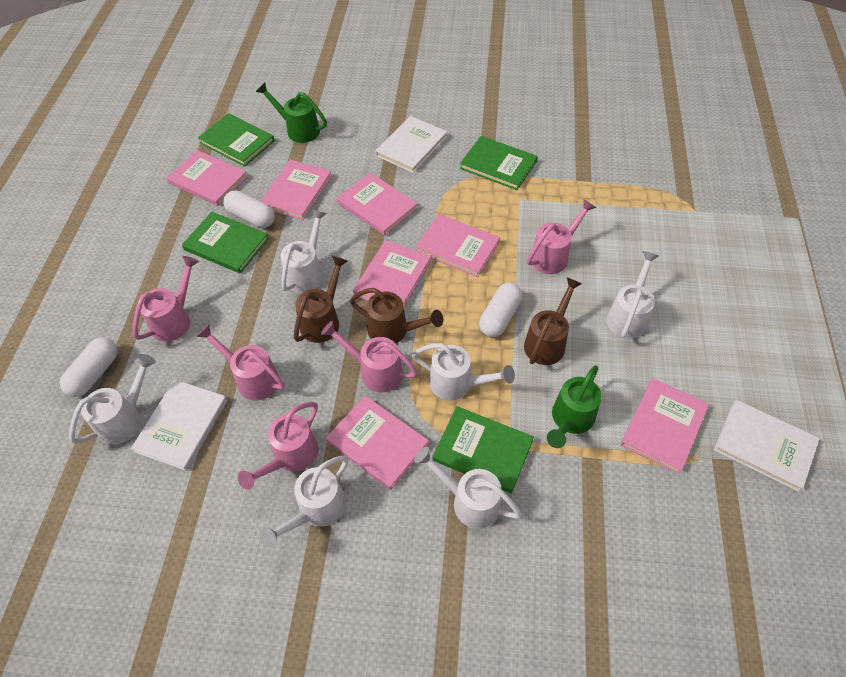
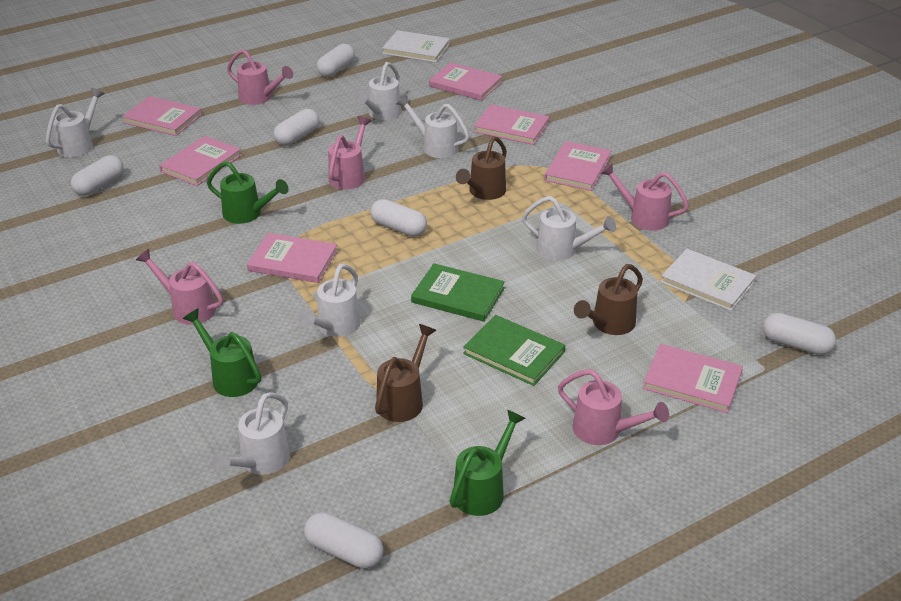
green book: [182,212,269,274] [198,113,275,167] [433,406,534,493] [460,136,538,190] = 4 -> [411,263,505,322] [463,315,566,386] = 2
green watering can: [256,82,327,143] [547,366,602,448] = 2 -> [183,308,261,397] [207,161,289,224] [450,409,526,516] = 3
white book: [131,379,227,471] [375,116,447,173] [714,400,820,492] = 3 -> [382,30,450,62] [661,249,756,311] = 2
white capsule: [59,337,118,397] [223,190,275,228] [479,283,522,337] = 3 -> [71,155,124,196] [274,109,319,146] [304,512,383,569] [316,44,355,77] [370,199,427,237] [763,313,836,355] = 6

